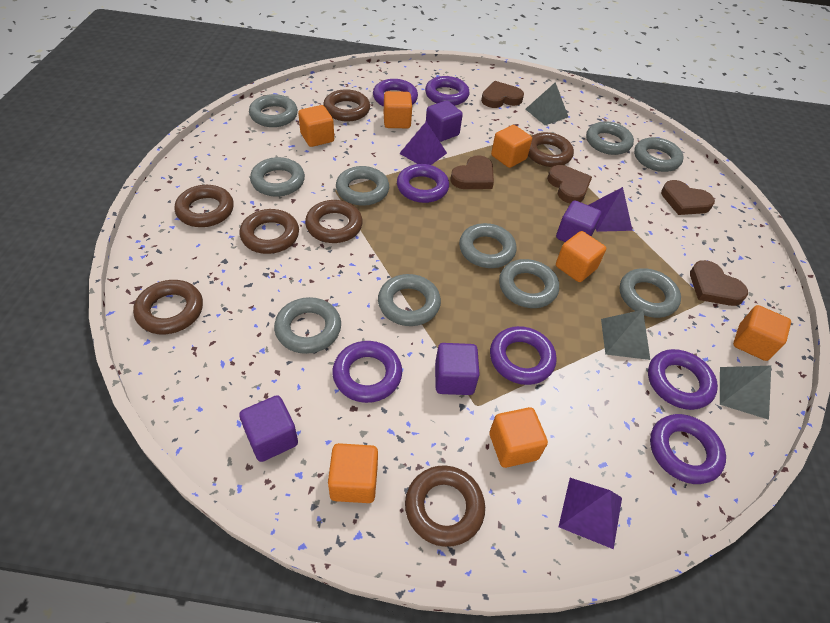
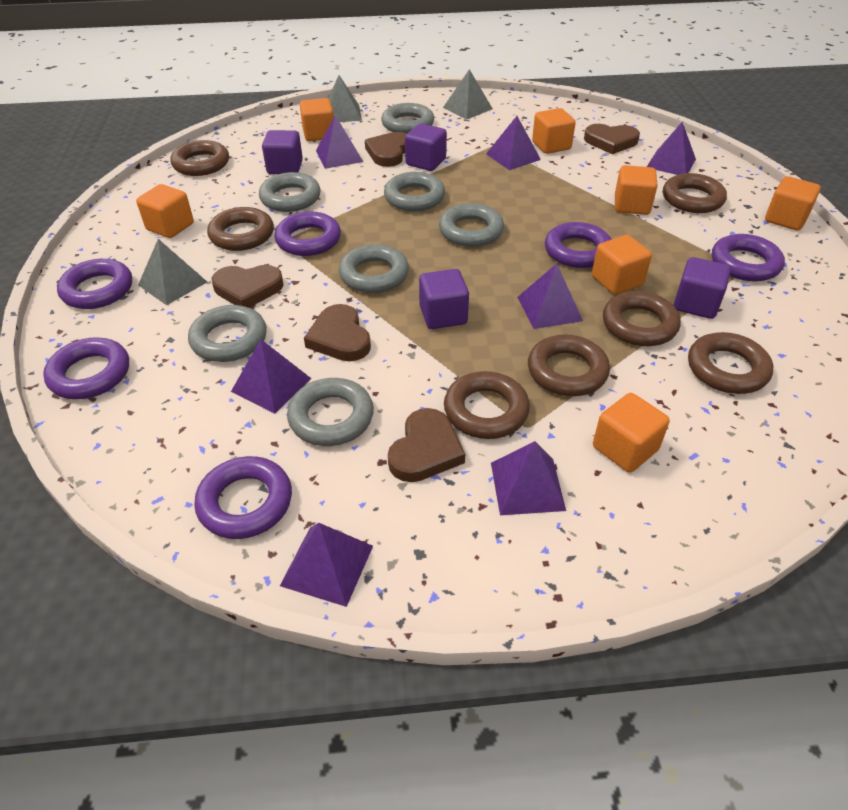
grey ring: [249,94,298,127] [250,157,305,197] [274,297,341,354] [336,166,389,206] [378,274,441,326] [459,223,517,268] [499,259,559,308] [586,121,634,155] [620,268,681,318] [634,137,684,172] = 10 -> [188,305,267,362] [259,172,321,212] [287,378,374,446] [339,244,409,293] [381,103,434,133] [384,172,445,211] [439,203,504,247] = 7
purple pyramid: [399,121,447,165] [558,478,622,549] [589,187,633,232] = 3 -> [231,339,312,414] [280,523,373,607] [316,115,363,169] [486,116,541,170] [491,441,566,515] [517,263,583,329] [647,122,696,175] = 7
purple ring: [332,341,402,403] [373,79,418,107] [397,164,449,203] [425,76,469,106] [490,326,557,385] [648,349,718,410] [650,414,726,484] = 7 -> [43,337,129,399] [57,259,132,309] [194,456,292,539] [274,211,341,256] [545,222,612,268] [712,234,785,282] = 6

